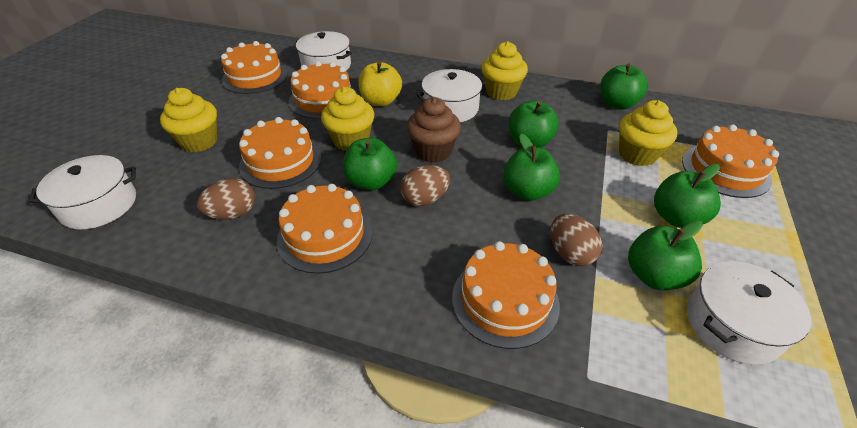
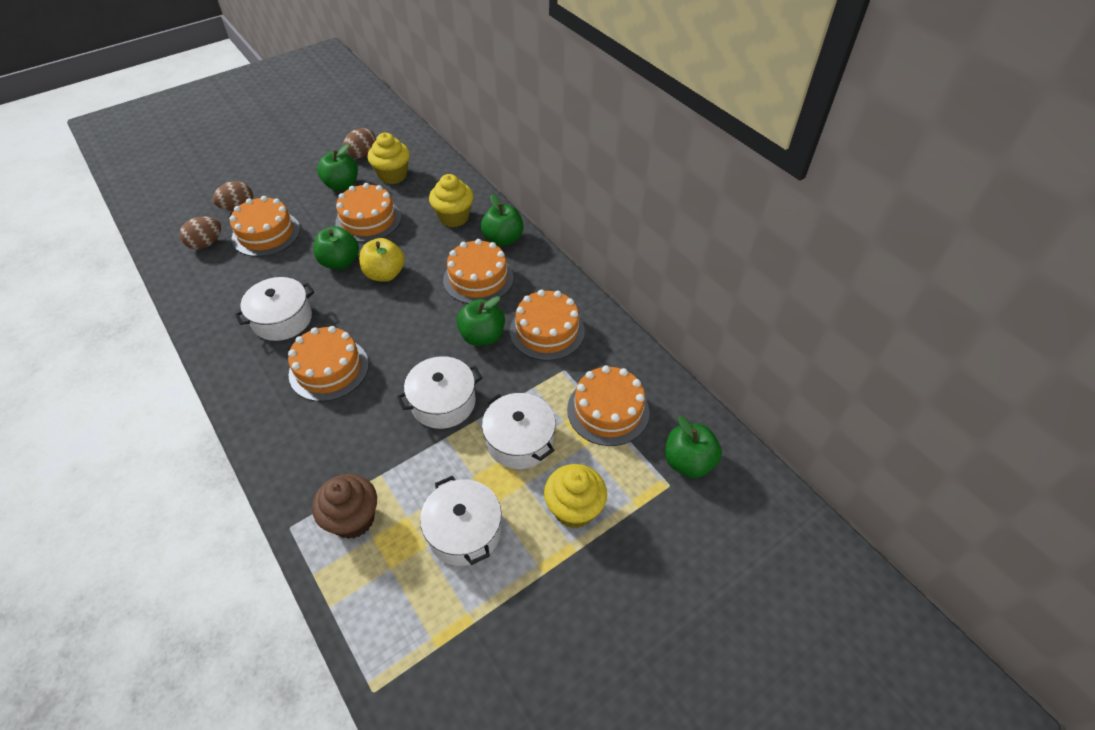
green apple: [343,137,397,191] [503,134,560,201] [508,100,559,148] [600,63,648,109] [628,220,703,290] [654,164,721,228] = 6 -> [314,226,359,269] [317,144,358,191] [457,296,505,346] [481,194,523,246] [665,416,722,478] = 5
yellow cupcake: [160,88,218,152] [321,87,374,151] [481,41,528,100] [619,100,677,167] = 4 -> [368,133,410,184] [429,174,474,227] [544,464,607,528] = 3

